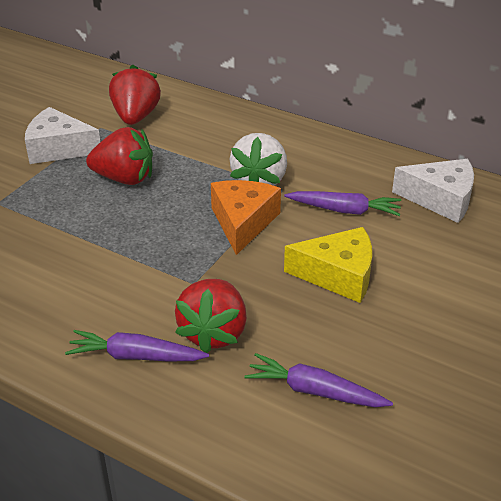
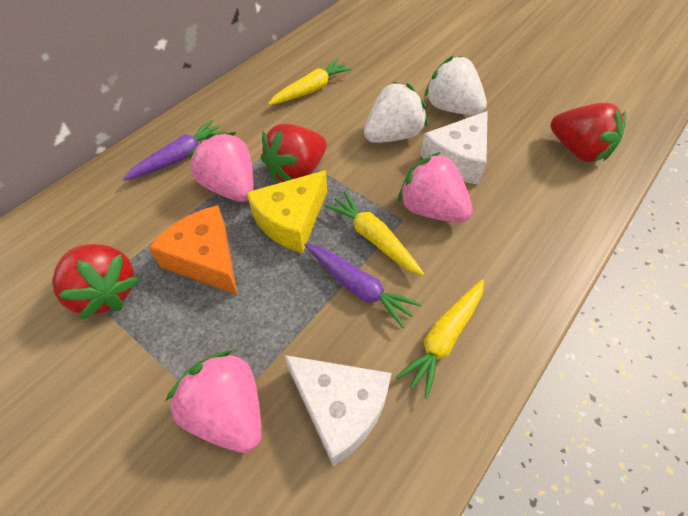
pink strawberry: none = 0 -> [166,350,262,453] [187,132,254,202] [398,152,473,223] = 3
purple carrot: [65,330,209,361] [244,353,393,407] [284,191,401,216] = 3 -> [123,120,227,181] [305,243,422,328] = 2
white strawberry: [230,133,287,186] = 1 -> [364,82,427,143] [424,56,487,115] = 2
yellow carrot: none = 0 -> [268,59,352,105] [324,191,424,276] [396,279,484,399] = 3

